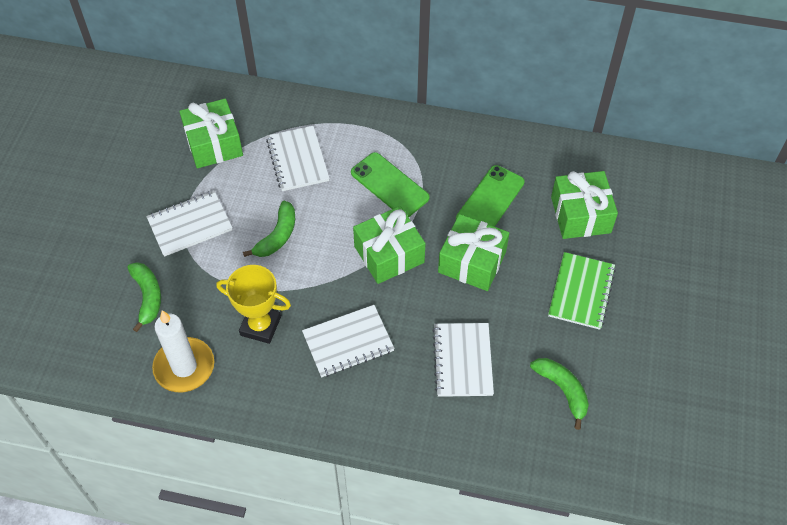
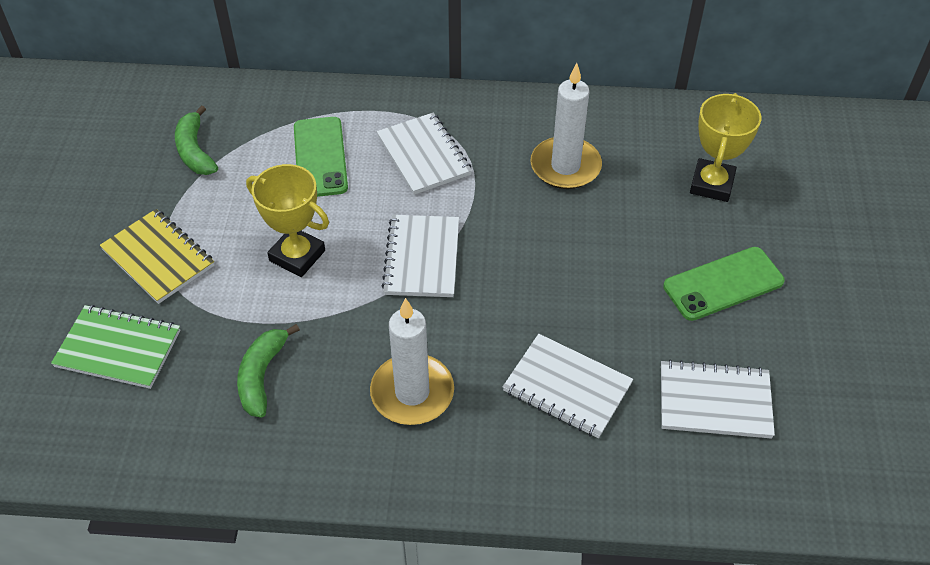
green banana: [127,262,161,332] [243,201,295,257] [530,358,589,430] = 3 -> [175,105,218,175] [237,324,300,417] = 2
green gift: [179,98,243,168] [353,206,426,284] [438,214,509,291] [551,171,618,239] = 4 -> none = 0
white candle: [152,310,214,392] = 1 -> [370,298,454,425] [530,63,602,189] = 2
yellow notebook: none = 0 -> [100,209,214,304] = 1
yellow trophy: [216,265,291,344] = 1 -> [246,164,329,277] [690,93,762,202] = 2

